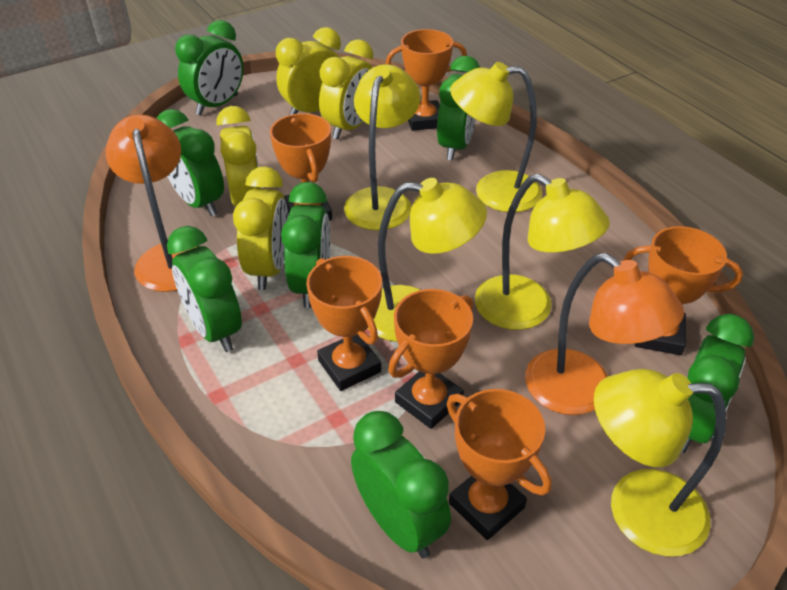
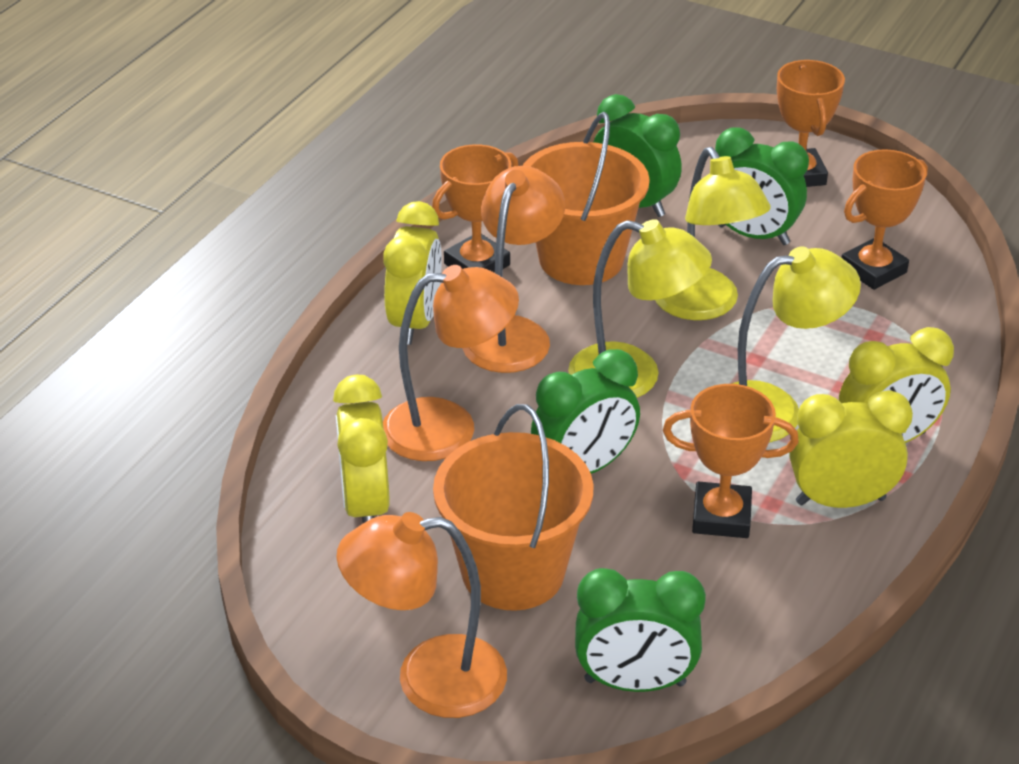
green clock: [156,109,224,217] [167,226,242,352] [175,20,244,115] [281,182,330,308] [351,411,451,558] [437,56,480,161] [681,314,754,453] = 7 -> [531,349,640,474] [575,568,706,692] [594,94,682,217] [715,127,809,245] = 4
orange bucket: none = 0 -> [433,404,594,611] [523,112,650,285] = 2
orange lamp: [105,114,198,292] [525,253,684,415] = 2 -> [336,512,507,718] [383,265,519,461] [462,166,565,373] = 3
orange trophy: [270,113,332,221] [306,256,382,391] [386,29,467,131] [388,289,473,429] [447,389,552,540] [623,226,743,355] = 6 -> [432,144,519,272] [663,384,799,538] [777,60,845,187] [841,149,928,290] = 4
yellow lamp: [344,64,420,230] [367,178,487,342] [450,62,542,212] [475,174,610,330] [594,369,726,557] = 5 -> [568,219,712,398] [655,147,771,320] [731,246,861,443] = 3

